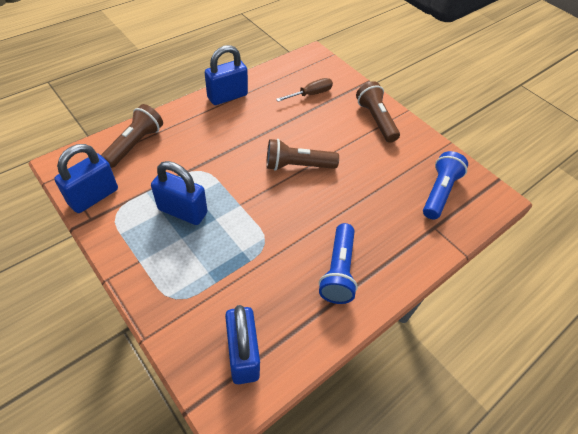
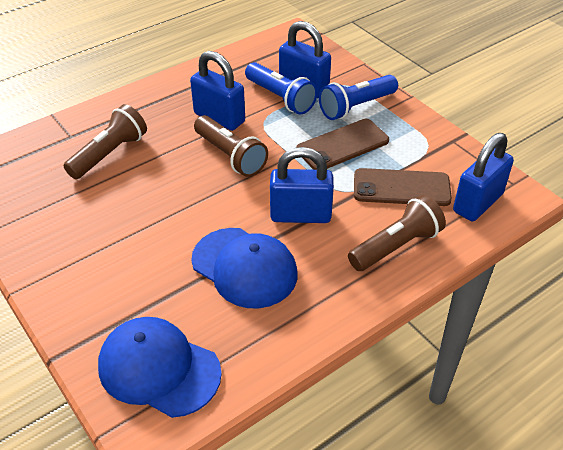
blue cap: none = 0 -> [98,317,222,418] [192,228,298,308] = 2
brown phone: none = 0 -> [296,119,389,170] [354,168,452,206] = 2
brown screwdriver: [276,78,333,102] = 1 -> none = 0

